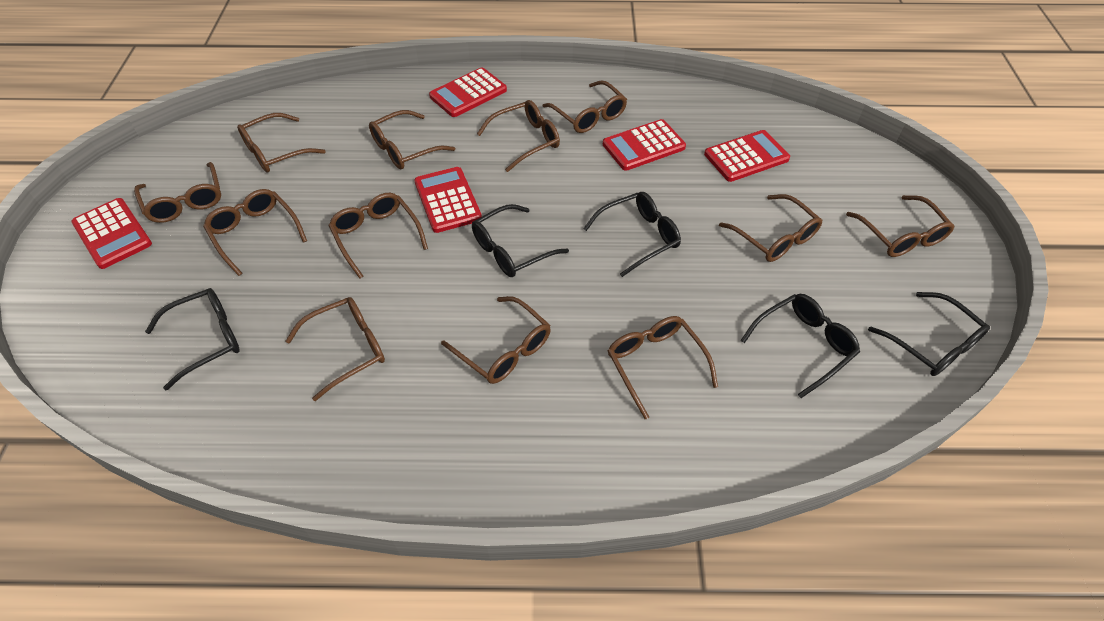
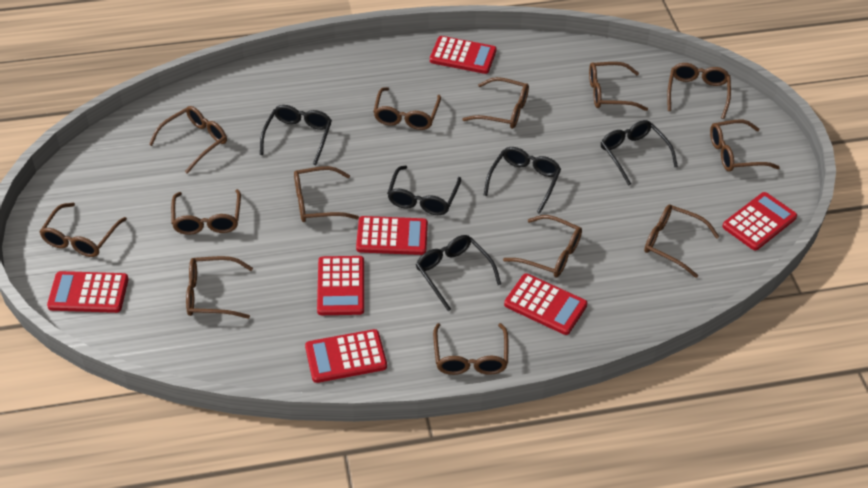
brown glasses: [134,162,221,223] [203,189,307,276] [237,113,325,172] [285,297,385,401] [328,193,428,279] [369,110,455,169] [441,296,551,384] [477,100,560,172] [543,80,627,133] [608,316,718,419] [719,194,822,262] [846,195,955,257] = 12 -> [39,203,127,257] [149,106,227,174] [171,189,241,235] [186,256,253,319] [294,166,359,222] [373,87,441,130] [433,323,508,375] [462,77,529,129] [503,215,582,278] [589,62,648,111] [644,205,719,278] [667,63,731,119] [710,120,780,172] = 13
red calculator: [71,198,152,269] [414,167,482,233] [429,67,507,117] [603,119,686,171] [704,130,790,182] = 5 -> [47,271,129,313] [305,329,387,383] [317,256,364,315] [356,216,428,255] [430,36,497,74] [504,273,587,335] [722,192,797,251] = 7

